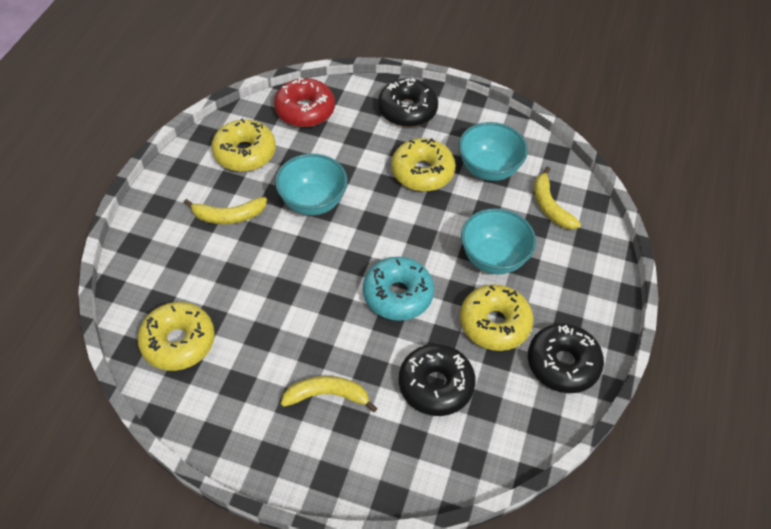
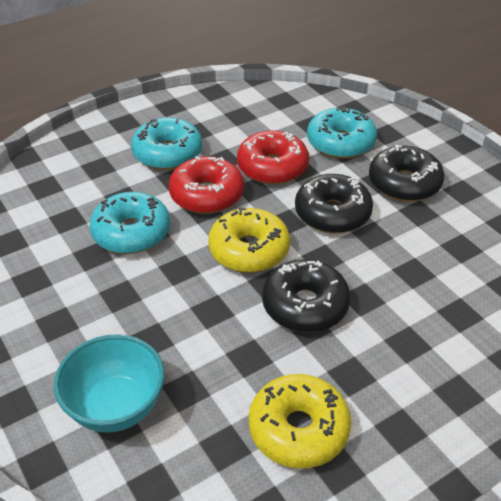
red donut: [274,77,335,127] = 1 -> [169,156,244,214] [237,130,309,184] = 2
turquoise bowl: [275,154,347,215] [459,122,528,181] [461,208,536,274] = 3 -> [54,334,164,433] = 1
turquoise donut: [363,257,434,321] = 1 -> [90,192,170,254] [131,117,202,170] [307,106,377,159] = 3
yellow banana: [184,197,267,224] [281,376,377,412] [534,166,581,229] = 3 -> none = 0
yellow donut: [137,302,215,371] [211,119,276,172] [391,138,456,192] [460,284,533,351] = 4 -> [208,207,290,273] [249,374,351,468] = 2

